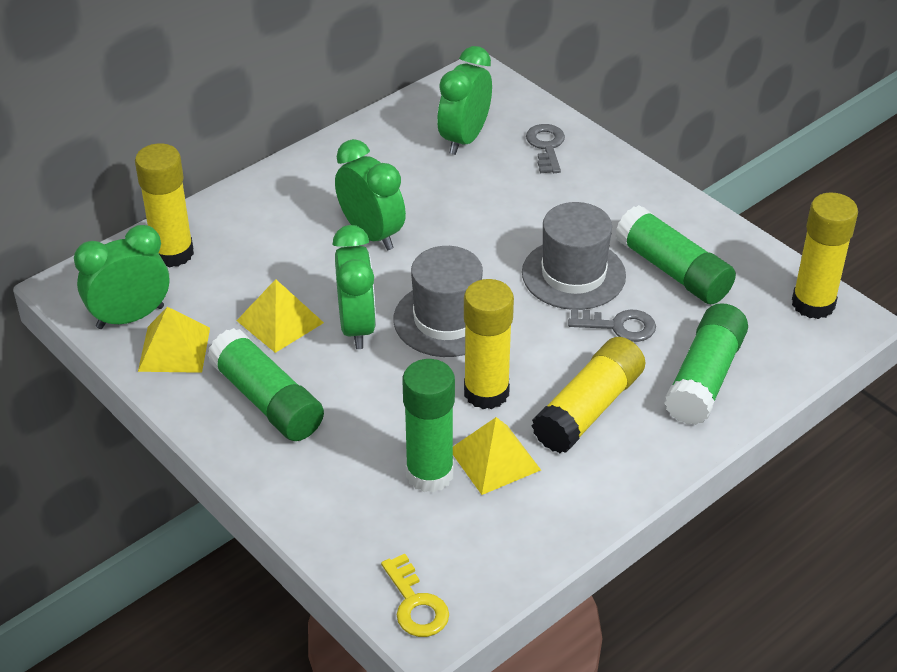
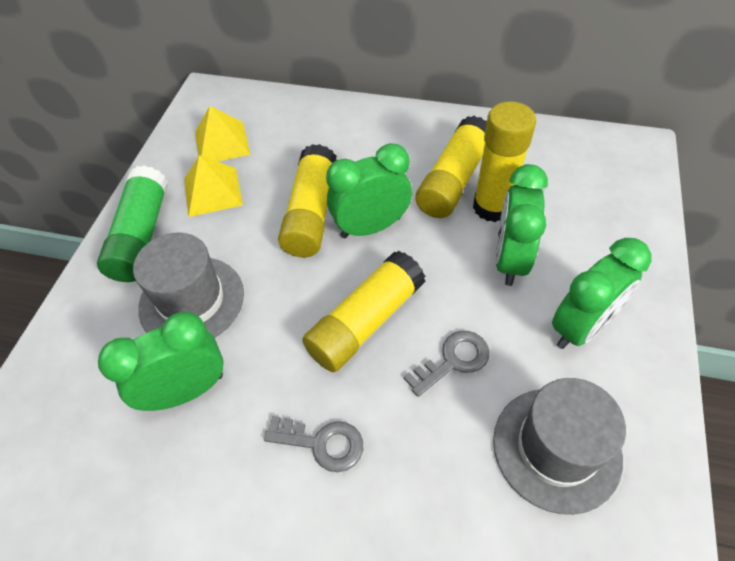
green glue stick: [207,328,324,441] [403,359,455,493] [616,205,736,304] [664,303,748,425] = 4 -> [97,166,168,282] = 1
yellow key: [381,554,449,637] = 1 -> none = 0
yellow pyramid: [138,307,210,373] [236,279,324,353] [453,417,541,495] = 3 -> [184,155,243,217] [195,106,250,162] = 2

